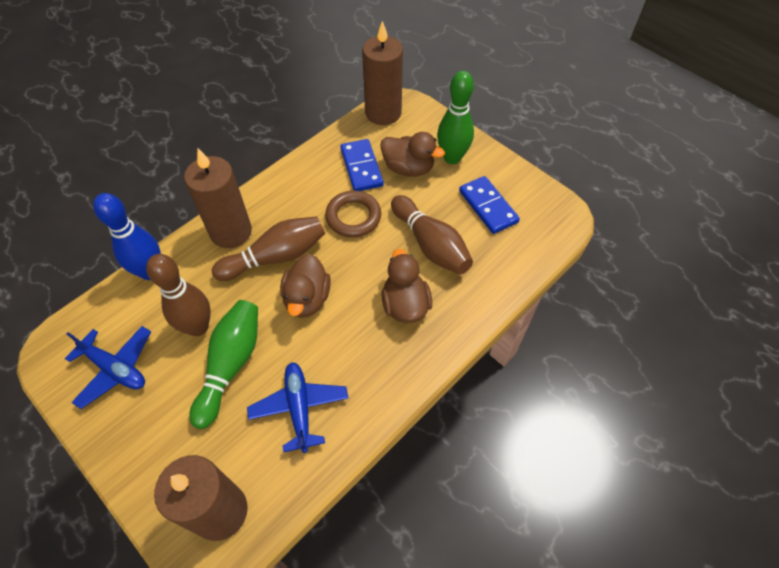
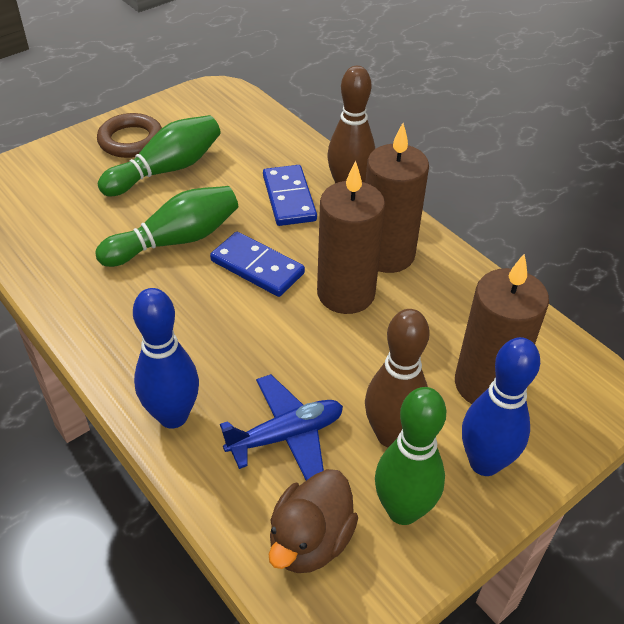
blue bowling pin: [93,193,161,280] = 1 -> [133,288,199,429] [462,337,540,476] = 2
blue plane: [65,326,151,409] [247,362,349,453] = 2 -> [220,374,343,480] = 1
brown bowling pin: [146,254,211,336] [212,216,325,281] [391,195,473,274] = 3 -> [327,66,375,183] [365,309,429,447] = 2
brown duck: [280,253,331,318] [380,132,445,177] [381,249,432,323] = 3 -> [268,469,358,573] = 1
green bowling pin: [189,300,258,429] [437,71,474,164] = 2 -> [95,186,238,267] [98,115,221,196] [375,387,446,525] = 3

